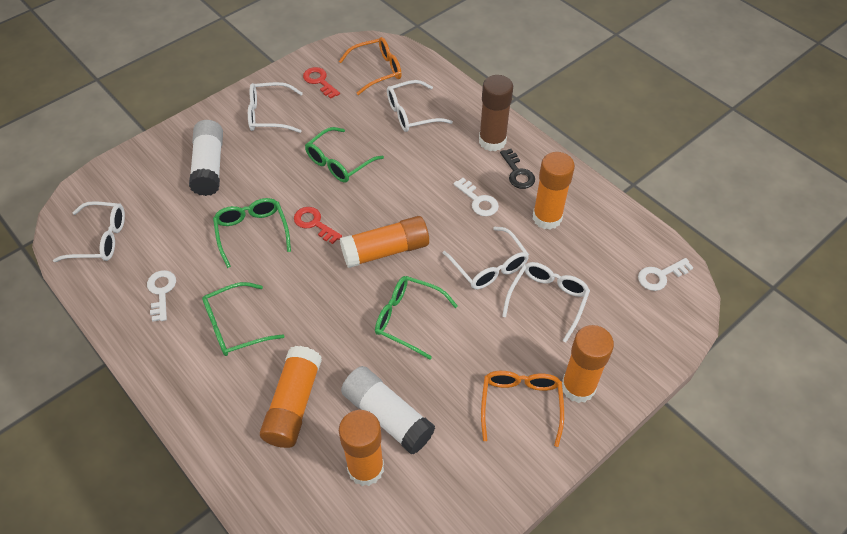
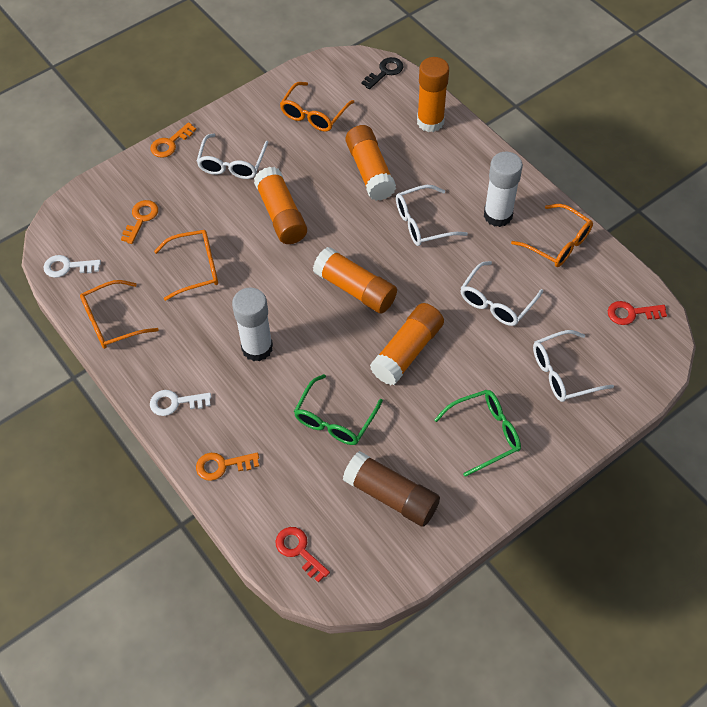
green glasses: [202,282,284,356] [213,198,291,268] [305,127,384,183] [375,276,458,359] = 4 -> [294,374,383,445] [434,390,521,477] = 2
orange glasses: [339,37,402,95] [481,371,564,447] = 2 -> [80,280,159,349] [154,230,218,301] [280,82,354,132] [511,204,593,267] = 4
orange key: none = 0 -> [121,200,158,244] [150,122,196,158] [196,453,259,481] = 3
white glasses: [53,201,125,262] [248,82,303,133] [387,80,453,132] [443,227,529,289] [502,262,590,342] = 5 -> [196,133,269,179] [396,185,468,246] [460,261,543,326] [533,330,614,402] = 4
white key: [147,270,176,322] [453,178,499,216] [638,258,694,291] = 3 -> [43,255,101,278] [150,390,211,416] = 2

